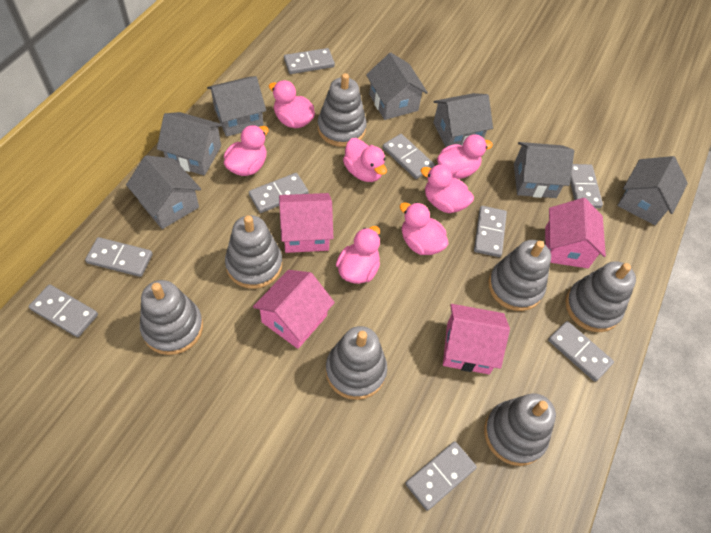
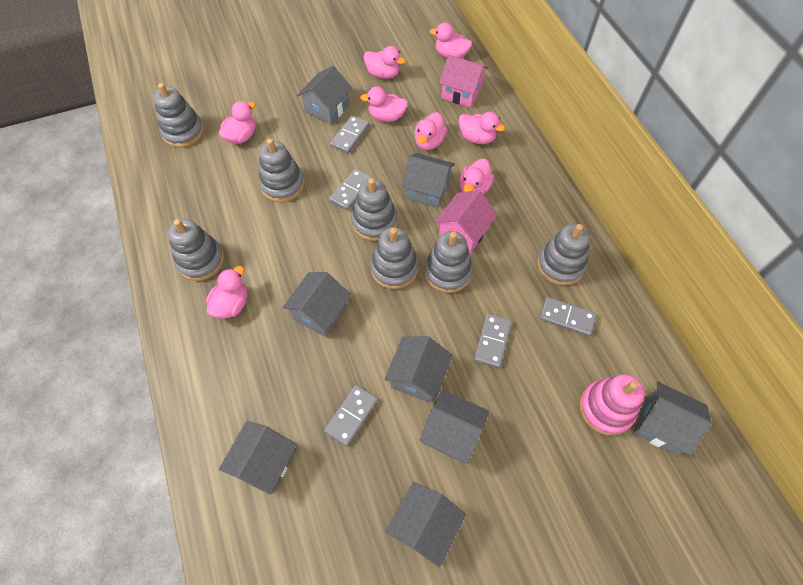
grey domino: [28,284,98,337] [85,237,153,277] [249,173,308,213] [284,48,335,74] [383,134,435,179] [405,441,477,511] [474,206,507,257] [548,321,614,382] [570,164,603,208] = 9 -> [324,385,378,446] [329,168,373,211] [330,115,370,154] [474,314,512,368] [540,297,596,336] = 5
grey house: [126,155,201,229] [157,112,223,176] [207,76,266,137] [366,53,428,120] [433,93,493,147] [514,142,574,198] [617,156,688,225] = 7 -> [219,421,297,495] [282,272,351,337] [297,66,352,125] [384,336,453,403] [385,482,466,567] [401,153,455,208] [420,390,489,464] [633,381,712,455] = 8
pink duck: [224,125,269,176] [269,80,315,128] [336,226,380,284] [343,138,387,182] [400,202,449,255] [421,164,474,213] [437,134,493,179] = 7 -> [206,266,247,319] [219,101,256,144] [360,86,408,122] [363,46,406,79] [414,112,447,150] [430,23,472,58] [459,112,505,144] [460,159,494,195] = 8
pink house: [253,270,335,349] [279,193,333,253] [443,304,510,374] [545,198,606,268] = 4 -> [435,190,498,253] [439,55,488,108] = 2
pink stacking toy: none = 0 -> [579,374,645,436] = 1

